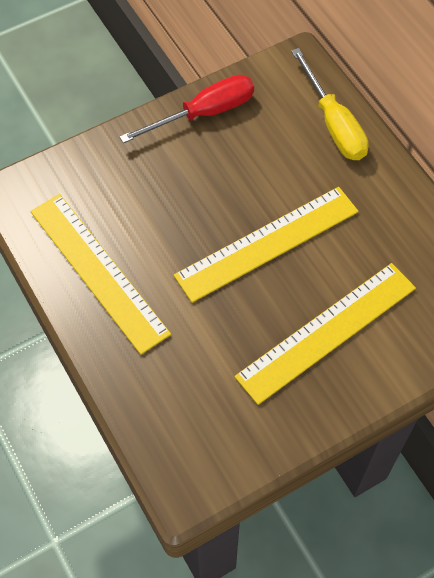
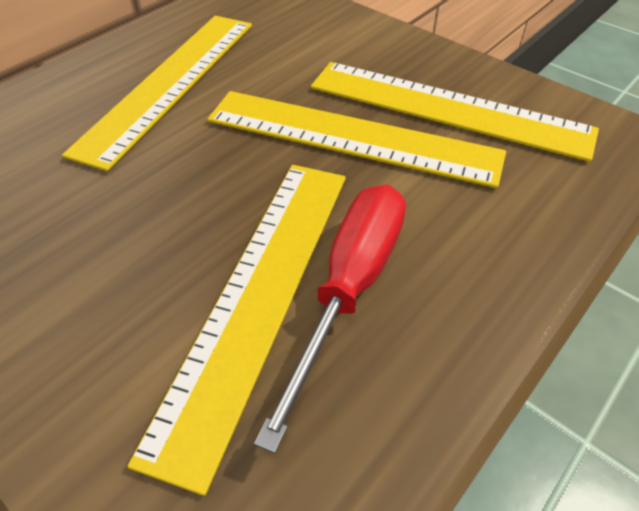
yellow ruler: [30,194,171,355] [174,187,359,303] [234,263,416,405] = 3 -> [62,16,252,171] [127,165,346,496] [207,91,506,188] [311,62,599,162] = 4
yellow screwdriver: [291,48,369,160] = 1 -> none = 0

